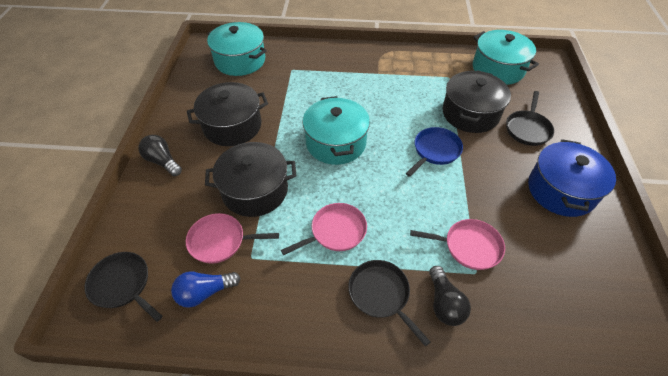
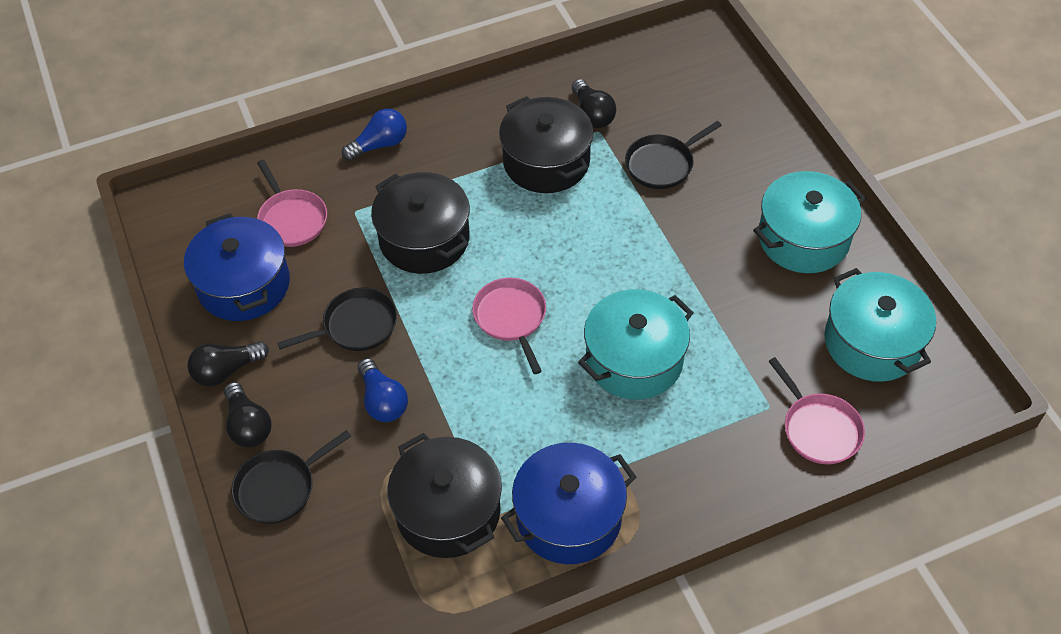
black light bulb: [138,135,182,176] [429,266,471,326] = 2 -> [187,341,269,387] [224,382,271,447] [572,79,616,128] = 3
blue light bulb: [171,271,240,308] = 1 -> [342,109,407,161] [358,358,408,422] = 2
blue pan: [406,127,463,177] = 1 -> none = 0
blue pot: [528,139,616,217] = 1 -> [184,213,290,321] [501,443,636,564] = 2

